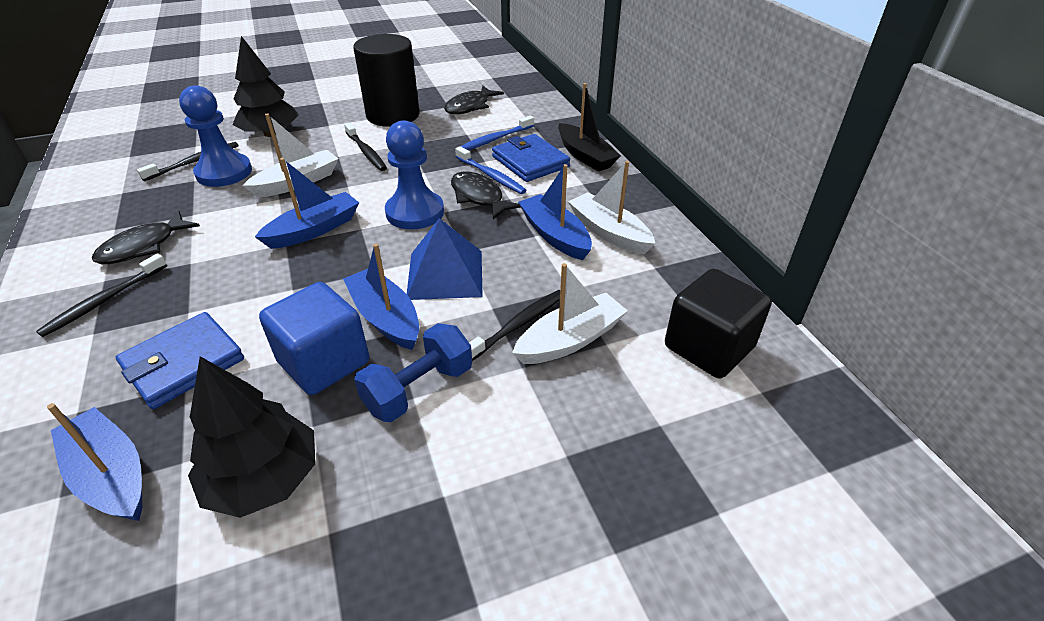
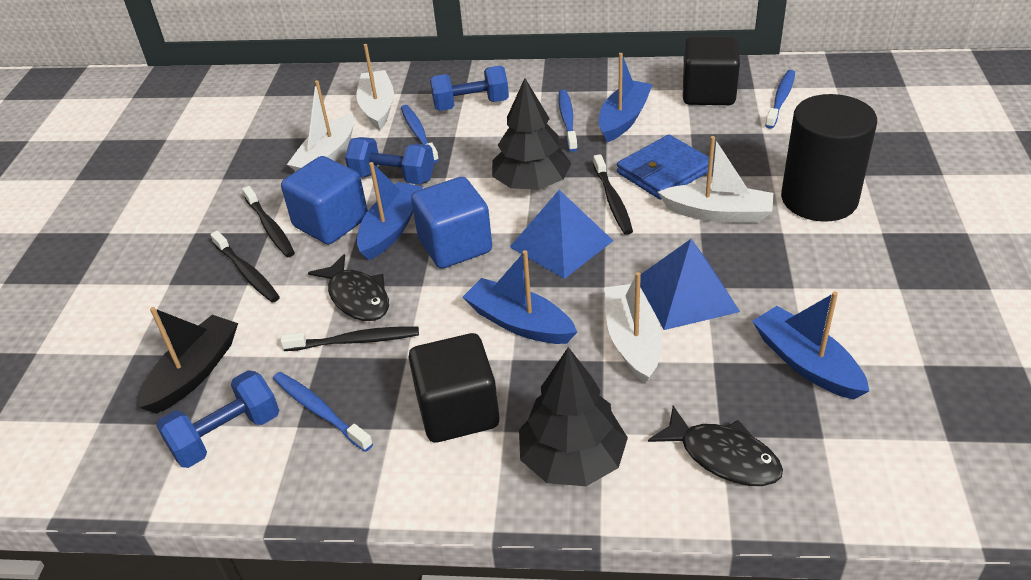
black cube: [665,269,772,378] = 1 -> [409,333,499,443] [683,36,740,105] = 2
black fish: [92,211,200,264] [444,86,504,114] [451,171,521,220] = 3 -> [308,254,389,321] [648,406,783,486] = 2
blue cube: [259,282,369,395] = 1 -> [281,156,368,244] [411,177,492,269] = 2
blue dumbbell: [354,323,472,422] = 1 -> [156,370,279,468] [345,137,434,184] [430,65,509,111] = 3
blue pawn: [179,85,252,187] [385,120,444,229] = 2 -> none = 0
blue pyramid: [407,218,483,300] = 1 -> [510,190,613,279] [640,239,740,330] = 2
blue toothbrush: [455,146,527,194] [461,116,534,150] = 2 -> [273,372,373,452] [401,105,439,163] [559,89,578,152] [765,70,795,129] = 4
blue wallet: [116,312,244,409] [492,134,570,182] = 2 -> [617,135,713,200] = 1
white boat: [243,113,338,197] [512,263,628,364] [568,161,655,254] = 3 -> [287,80,355,171] [356,44,394,130] [605,272,662,384] [658,136,773,223] = 4

